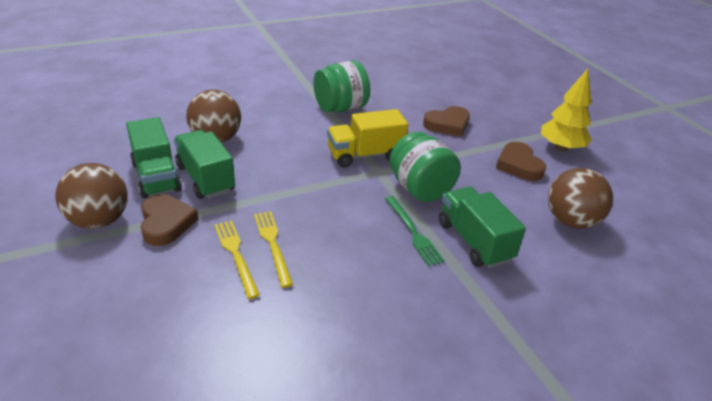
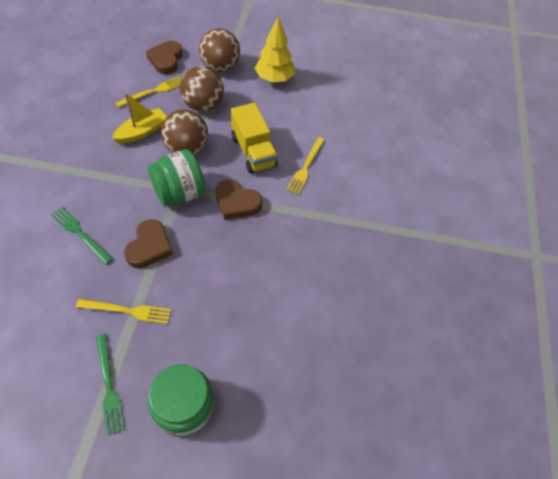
green fork: [385,196,445,266] = 1 -> [51,206,113,265] [96,334,125,436] = 2
green truck: [126,117,182,198] [174,130,235,199] [439,187,526,268] = 3 -> none = 0
yellow boat: none = 0 -> [112,93,167,144] = 1
yellow fork: [214,221,260,299] [254,211,293,288] = 2 -> [76,299,171,324] [116,77,181,107] [287,137,325,195] = 3

